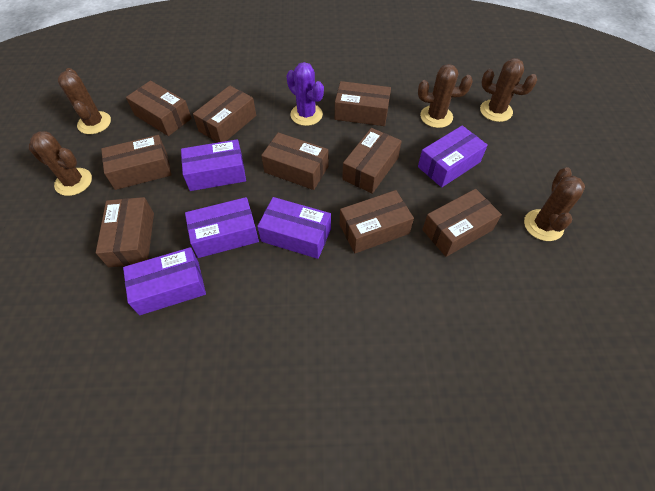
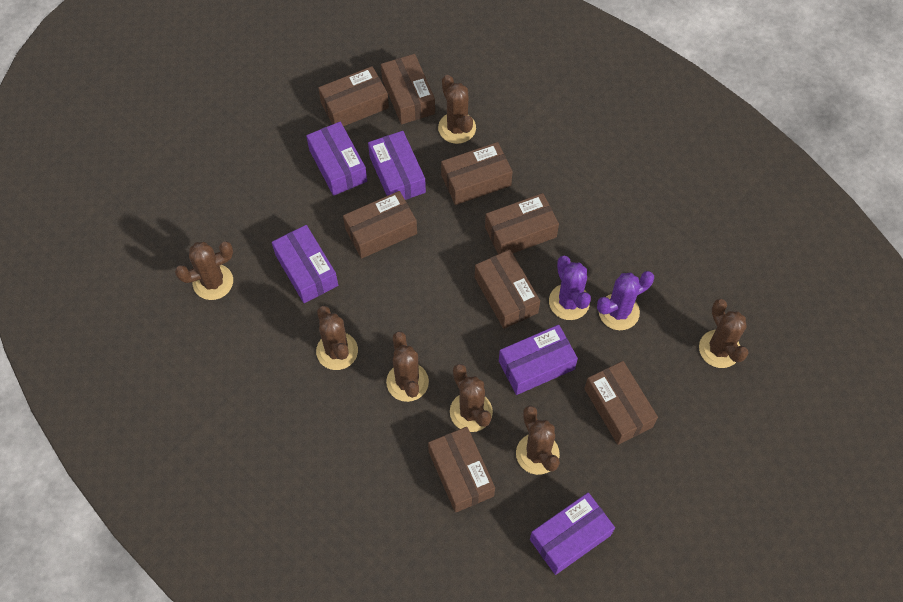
brown box: [96,197,154,267] [101,135,172,190] [126,81,192,136] [193,85,256,143] [261,132,329,190] [335,81,391,126] [340,190,414,253] [342,128,402,194] [422,189,502,257] = 9 -> [318,66,389,126] [343,191,417,259] [381,54,435,124] [428,427,495,513] [441,142,513,205] [475,250,540,329] [485,193,559,254] [584,361,658,445] = 8
brown cactus: [29,131,92,196] [58,68,111,134] [418,64,473,128] [480,58,537,122] [524,167,585,241] = 5 -> [175,241,233,300] [316,306,358,370] [386,331,429,402] [438,75,476,144] [450,364,493,432] [516,405,560,475] [699,298,749,368] = 7
purple cactus: [286,62,324,126] = 1 -> [549,256,591,320] [597,271,654,330] = 2

